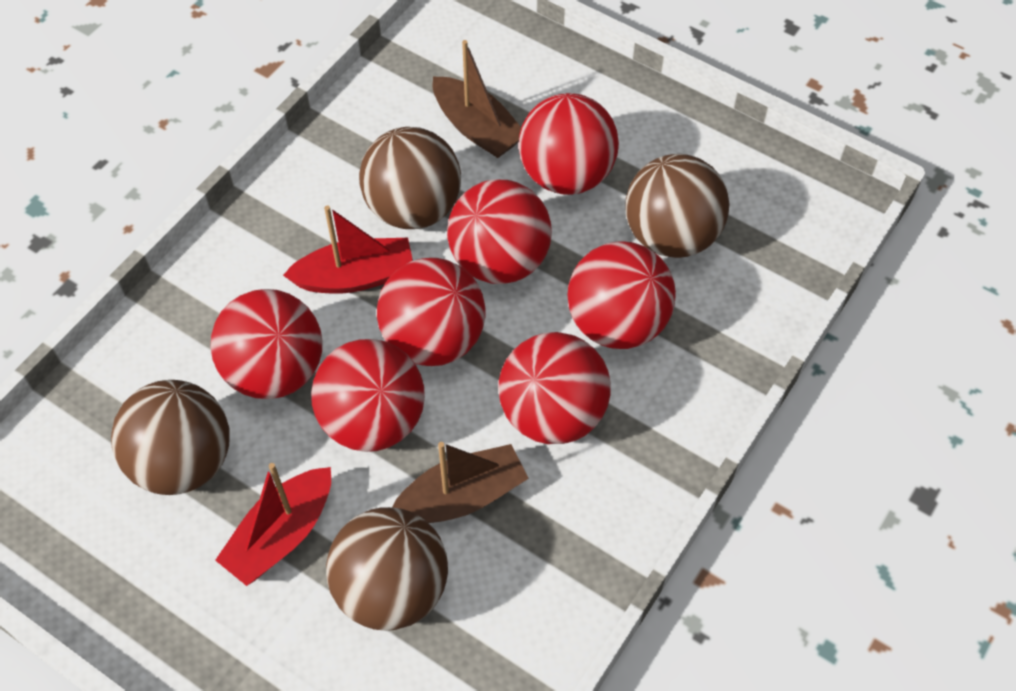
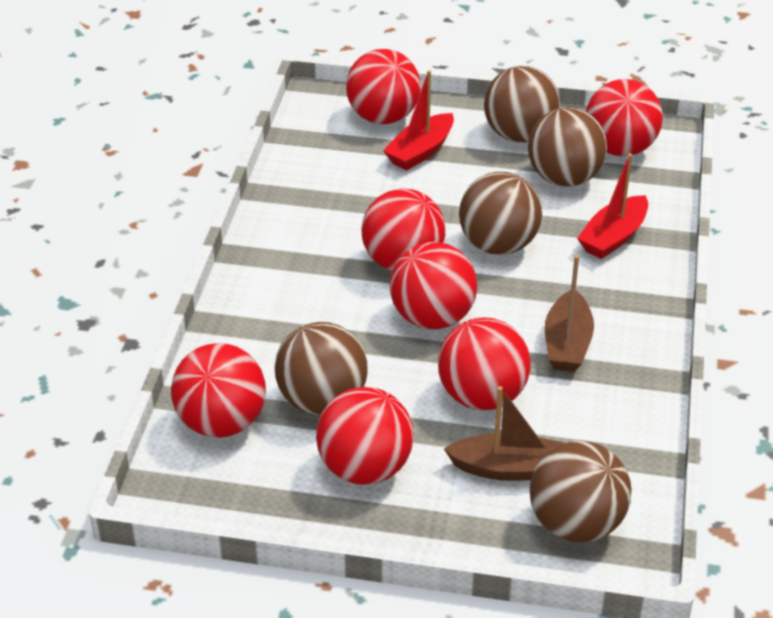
brown ball: [111,380,229,495] [326,507,448,631] [359,127,461,229] [625,154,729,258] = 4 -> [275,322,368,415] [459,172,542,255] [484,66,560,142] [528,107,607,187] [530,441,631,542] = 5

